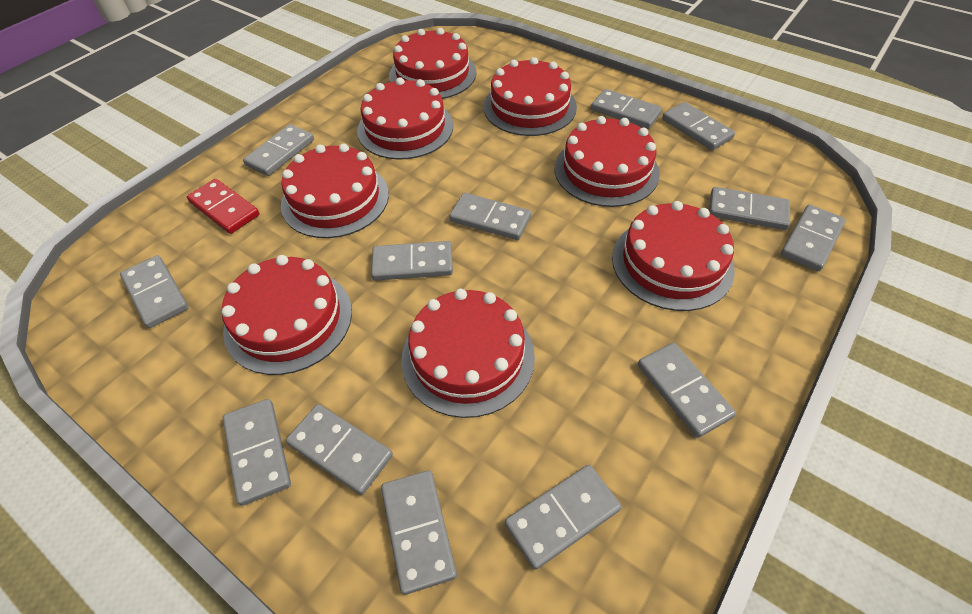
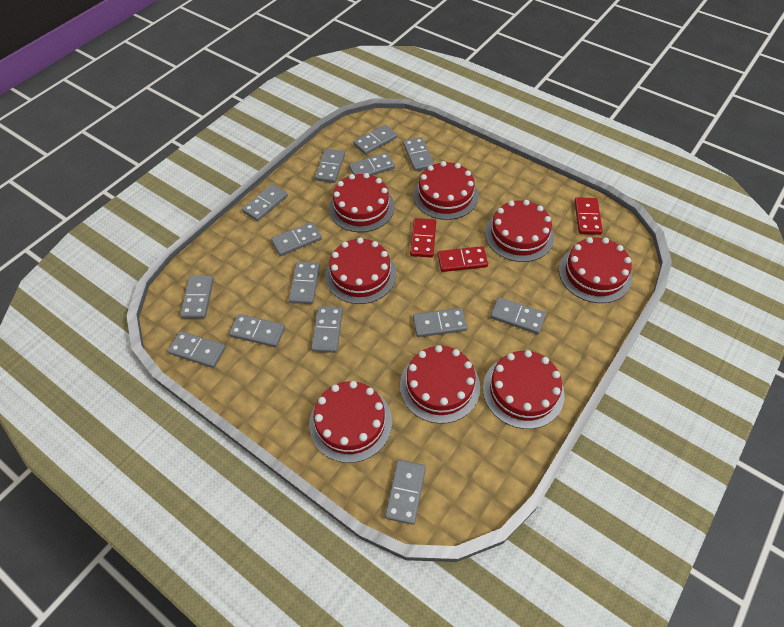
grey domino: [120,255,189,328] [223,399,291,506] [243,124,314,176] [286,404,393,495] [371,241,453,281] [381,470,457,595] [449,193,531,240] [505,465,622,570] [591,89,662,129] [638,343,736,438] [662,102,735,150] [709,187,790,230] [781,205,846,271] = 13 -> [168,331,226,368] [180,276,214,318] [229,314,285,347] [242,184,288,221] [271,222,322,256] [289,262,320,304] [311,306,343,353] [315,149,345,183] [349,152,395,176] [354,125,397,155] [385,460,426,525] [403,137,434,171] [413,308,467,337] [490,297,546,334] = 14
red domino: [187,179,259,234] = 1 -> [410,218,436,258] [437,246,488,272] [574,197,603,235] = 3

